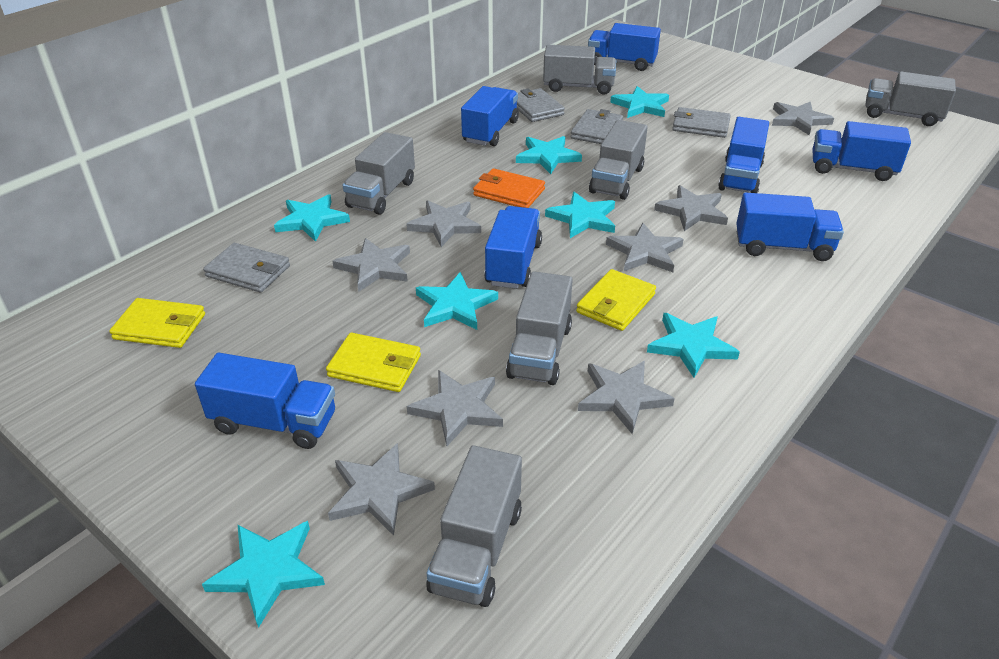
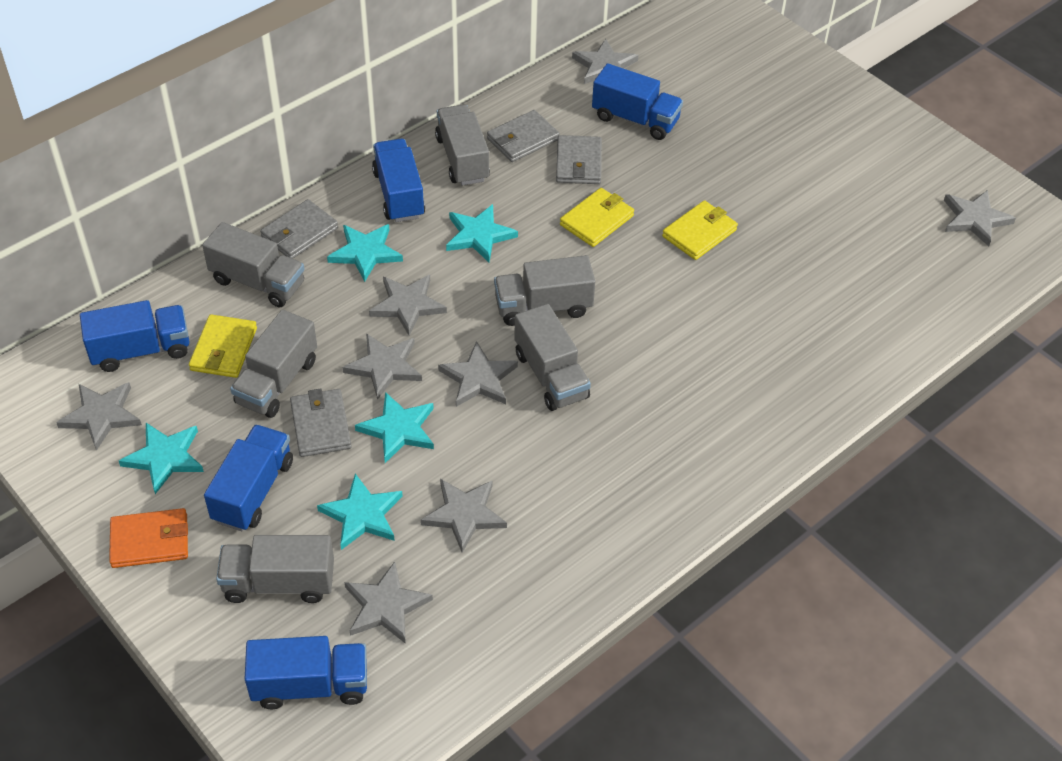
blue truck: [195,353,335,449] [461,86,519,146] [484,206,542,289] [588,23,661,71] [718,117,769,193] [736,192,844,261] [812,121,911,181] = 7 -> [80,300,189,372] [204,425,293,531] [245,636,367,709] [372,139,425,222] [592,63,683,140] = 5
turquoise star: [202,521,325,628] [274,194,350,242] [416,272,498,330] [516,136,582,174] [545,192,615,238] [610,86,669,118] [647,313,740,378] = 7 -> [119,423,204,494] [317,473,403,550] [327,224,403,282] [355,392,434,463] [446,204,518,262] = 5

